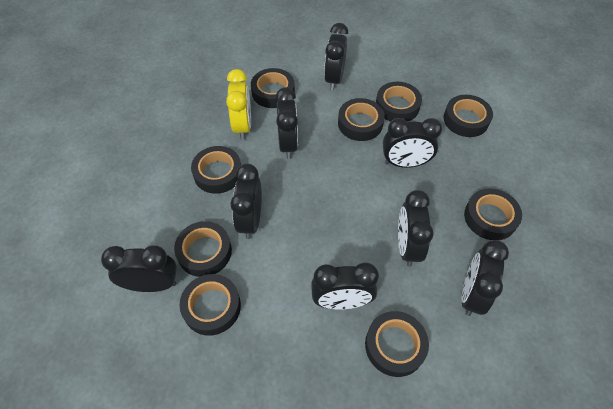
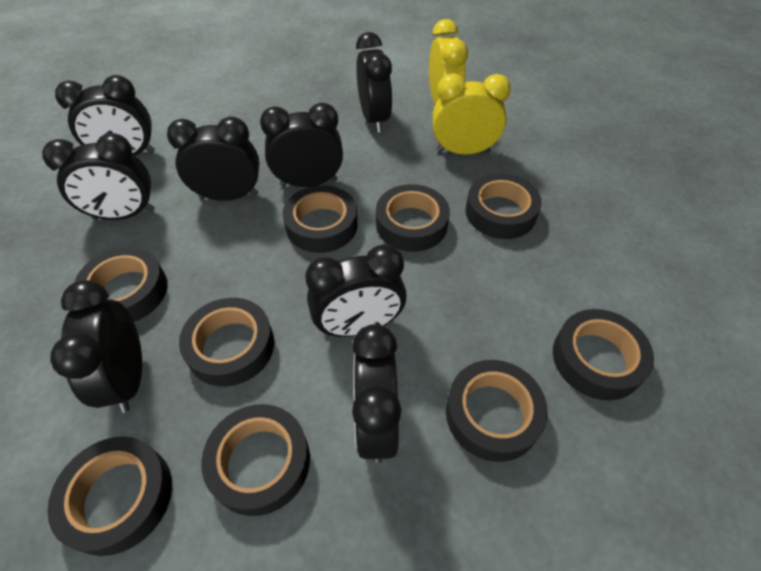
yellow clock: [226,69,251,140] = 1 -> [429,19,468,104] [432,73,511,155] = 2

